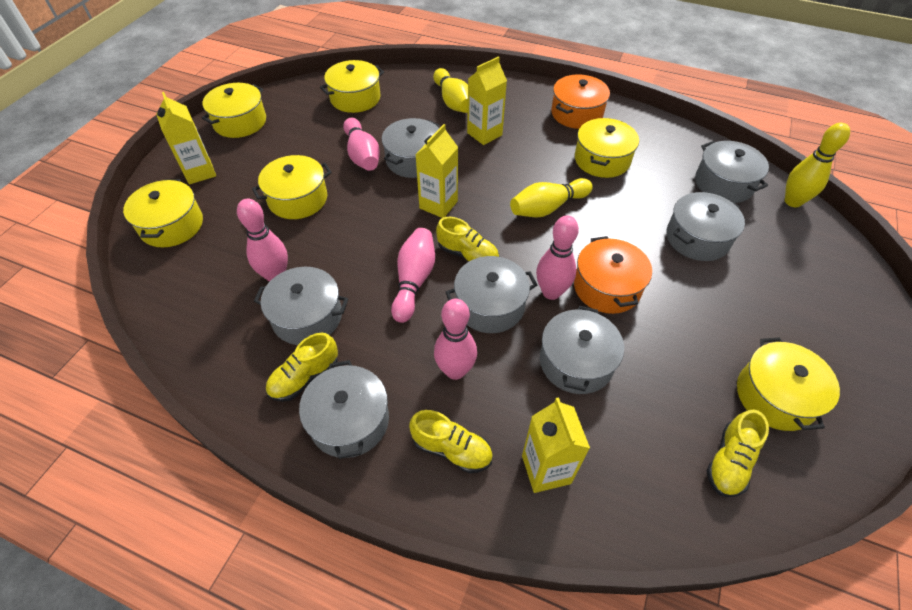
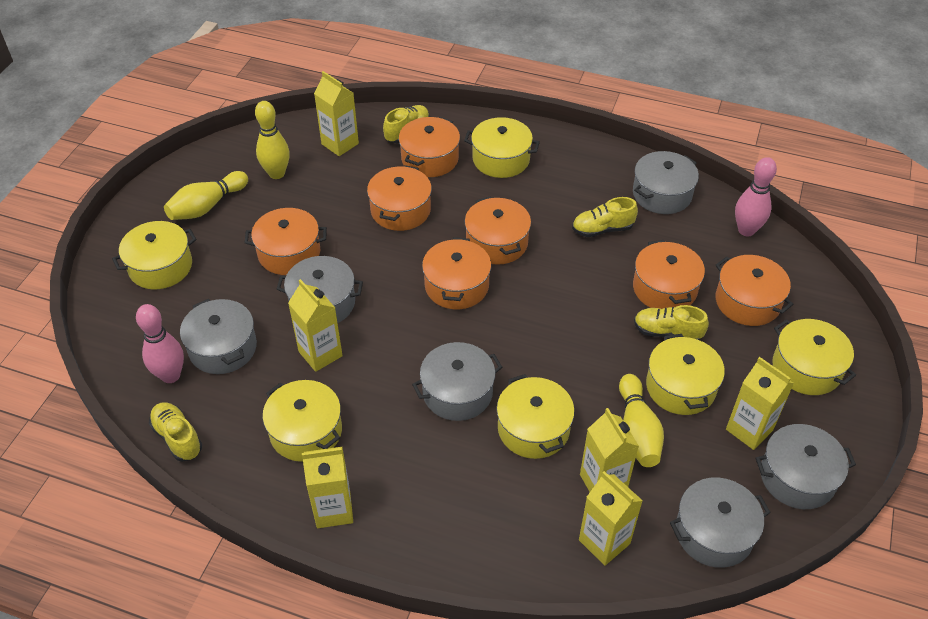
grey pot: [254,267,348,345] [299,360,389,459] [382,118,439,178] [446,256,537,333] [540,306,624,394] [667,192,745,261] [695,141,769,203] = 7 -> [180,299,257,374] [277,256,363,323] [412,342,502,421] [633,151,699,214] [670,478,771,568] [756,424,856,509] = 6
orange pot: [551,74,610,129] [574,236,652,314] = 2 -> [245,208,327,275] [367,165,432,231] [399,117,460,177] [422,237,491,309] [465,197,531,265] [633,240,705,309] [716,255,793,326] = 7
pink bowling pin: [237,199,288,282] [343,118,380,171] [391,228,435,323] [434,299,477,380] [536,216,579,300] = 5 -> [136,304,184,383] [735,157,777,236] = 2
yellow carton: [156,92,216,184] [415,124,458,218] [467,56,507,145] [522,397,590,493] = 4 -> [288,279,343,372] [302,447,353,528] [314,71,359,156] [579,471,643,565] [580,408,639,492] [726,357,794,450] = 6

